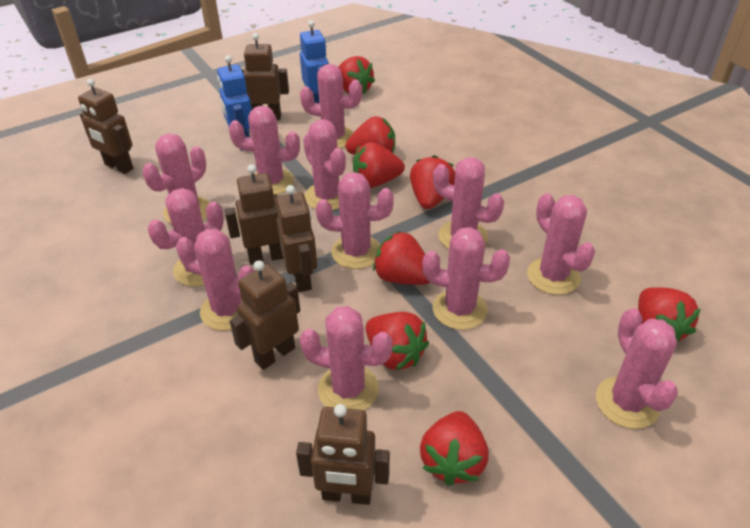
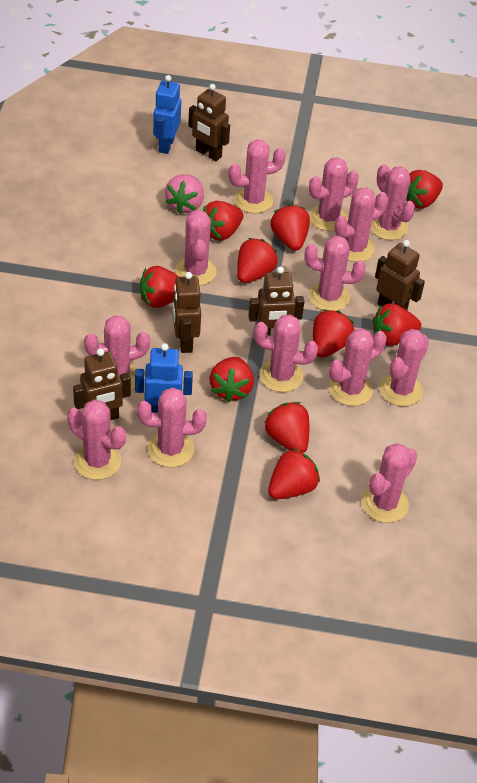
brown robot: [78,79,133,174] [225,164,283,265] [230,260,300,370] [241,33,289,120] [276,185,317,292] [296,404,390,505] = 6 -> [73,348,131,420] [173,272,201,353] [188,84,230,161] [248,266,305,336] [375,240,425,310] = 5
pink cactus: [142,134,209,224] [148,188,224,287] [176,229,255,331] [229,106,300,195] [300,64,362,148] [300,306,393,410] [303,119,346,210] [316,172,394,269] [423,227,510,330] [433,157,504,249] [527,193,595,295] [596,308,678,429] = 12 -> [67,399,126,480] [84,315,150,390] [137,387,207,467] [175,210,217,286] [228,140,286,213] [254,315,318,392] [304,236,366,311] [309,157,359,231] [329,328,387,406] [334,188,388,262] [362,443,417,523] [370,164,415,240] [379,329,429,406] = 13
pink strawberry: none = 0 -> [165,174,204,214] = 1
red strawberry: [339,56,375,95] [345,116,395,155] [353,142,405,188] [365,312,429,370] [373,231,430,285] [410,155,455,209] [420,411,489,486] [638,287,701,342] = 8 -> [140,266,179,308] [203,201,243,241] [209,357,254,402] [237,238,278,283] [264,402,309,453] [268,448,320,499] [270,204,310,251] [313,310,354,358] [373,303,421,346] [406,170,443,209] = 10

